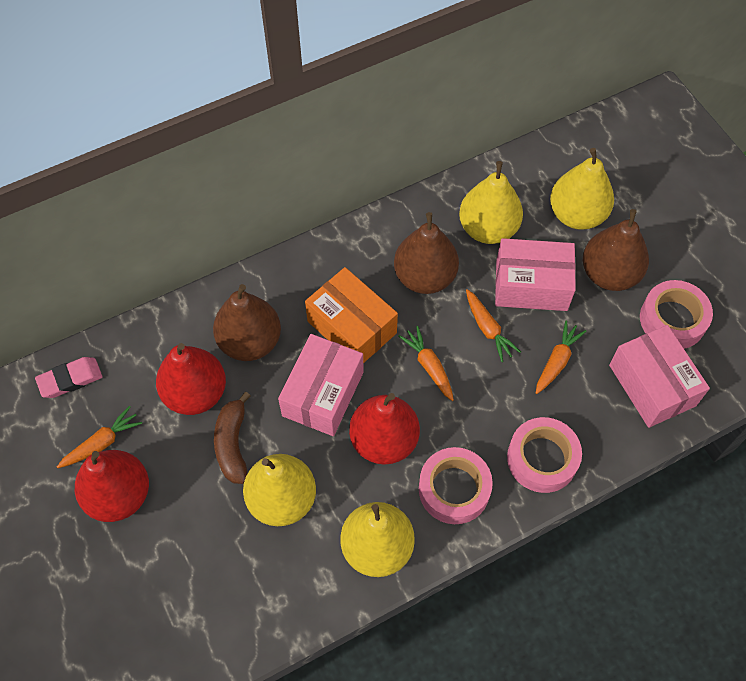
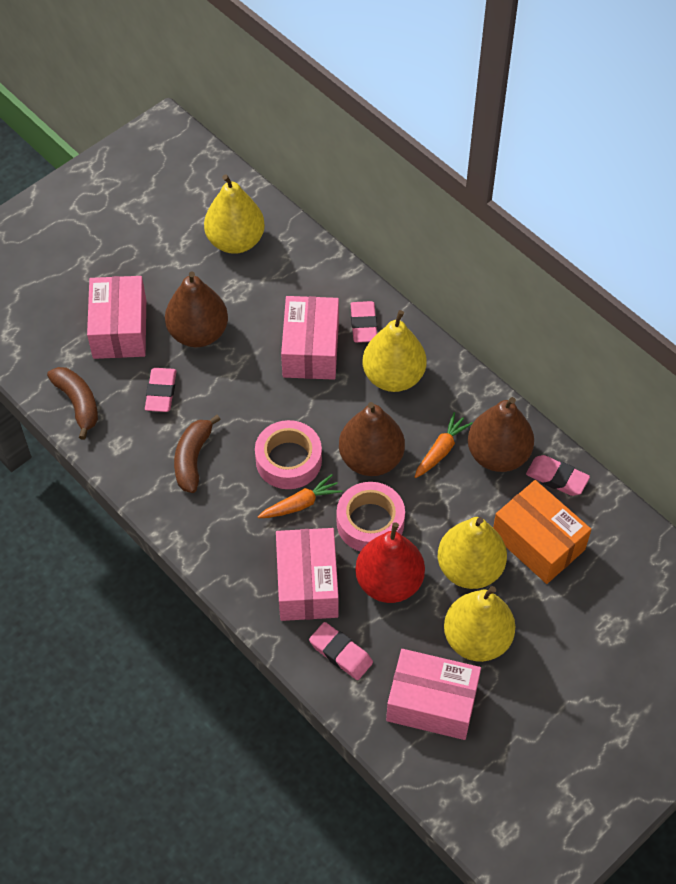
brown banana: [214,392,251,484] = 1 -> [47,367,98,440] [174,415,221,493] = 2
orange carrot: [57,406,142,468] [398,326,454,401] [466,289,521,362] [536,321,586,394] = 4 -> [258,474,342,518] [415,412,473,478] = 2
pink box: [278,334,364,436] [495,238,576,311] [609,325,710,428] = 3 -> [87,276,146,359] [276,528,339,621] [281,296,339,380] [386,649,481,740] = 4
pink eraser: [35,357,102,398] = 1 -> [145,368,177,412] [309,622,373,680] [351,301,377,343] [526,455,590,496] = 4
pink tape: [419,447,493,524] [507,417,582,493] [640,280,713,349] = 3 -> [255,420,322,489] [337,482,405,552] = 2
red pear: [75,450,149,522] [156,343,226,415] [349,393,420,464] = 3 -> [355,522,425,603] = 1

